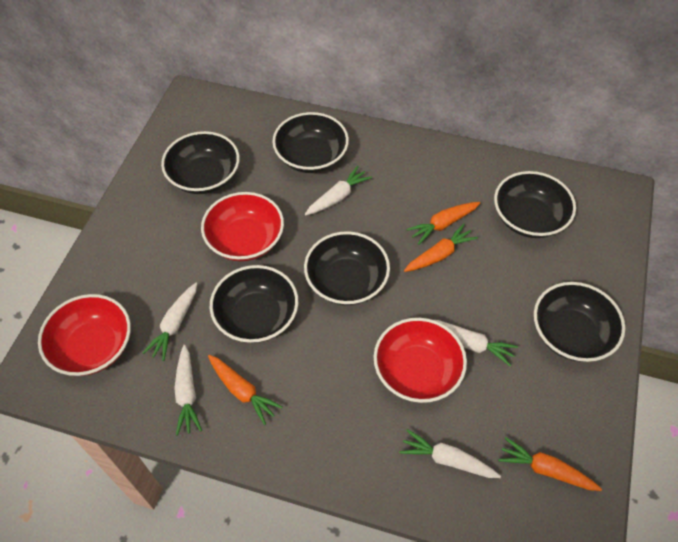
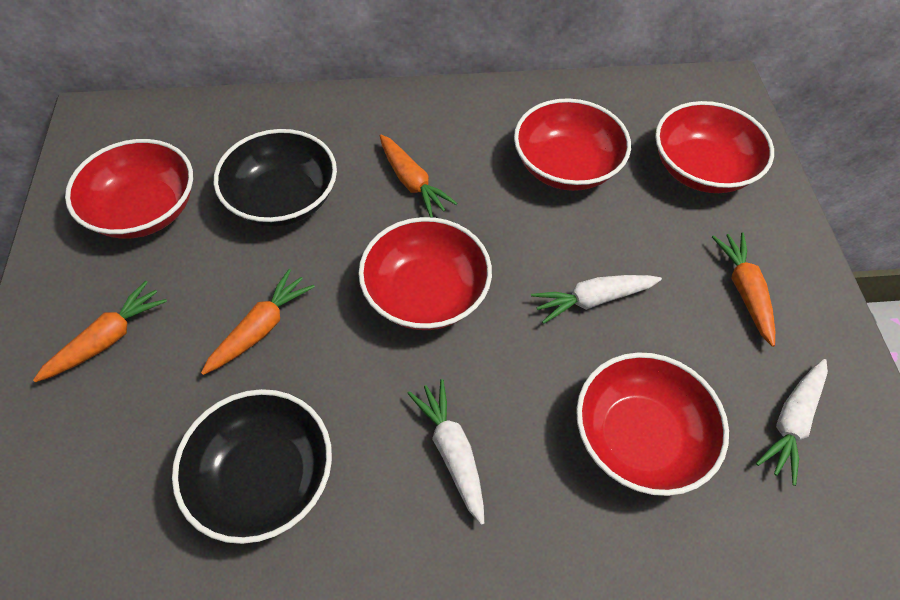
black bowl: [161,131,240,194] [210,265,298,343] [272,112,349,173] [304,231,390,305] [494,171,576,238] [534,282,625,362] = 6 -> [172,389,332,544] [214,129,337,227] = 2
red bowl: [38,294,131,376] [201,192,284,261] [374,318,467,403] = 3 -> [65,139,193,238] [358,217,492,330] [514,98,631,191] [576,352,729,496] [655,101,774,193] = 5
white carrot: [143,283,197,361] [174,345,202,436] [305,166,372,215] [399,429,501,478] [434,320,518,366] = 5 -> [407,379,484,525] [531,275,662,324] [756,359,828,486] = 3

